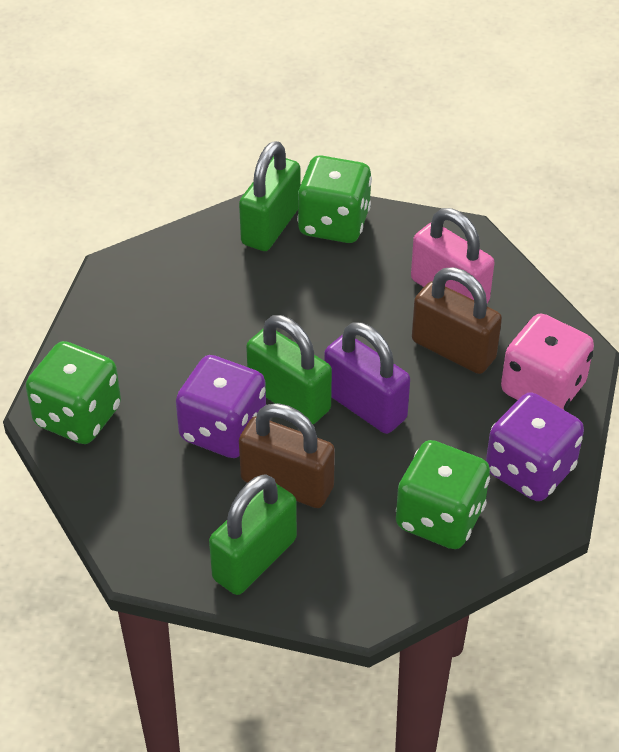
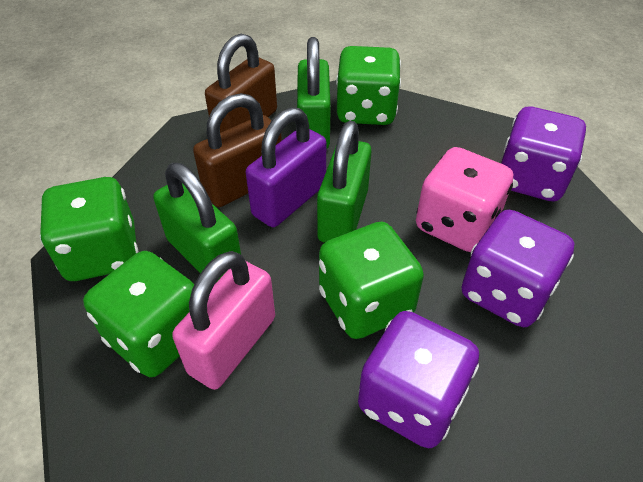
green dice: [26,341,121,444] [297,155,372,243] [396,440,490,549] = 3 -> [40,177,138,281] [83,251,194,377] [319,222,424,339] [336,46,401,125] = 4
purple dice: [176,355,266,458] [486,393,584,501] = 2 -> [358,311,479,448] [461,210,574,327] [501,107,586,201] = 3

